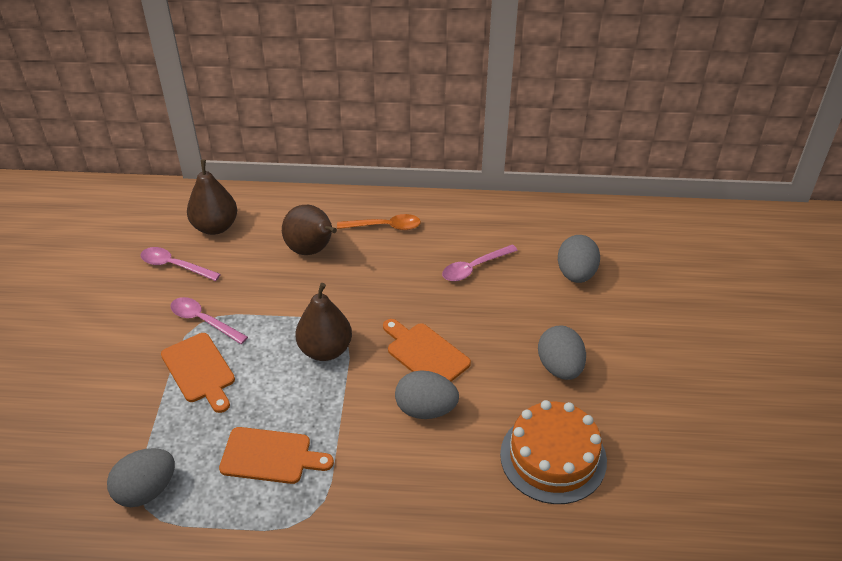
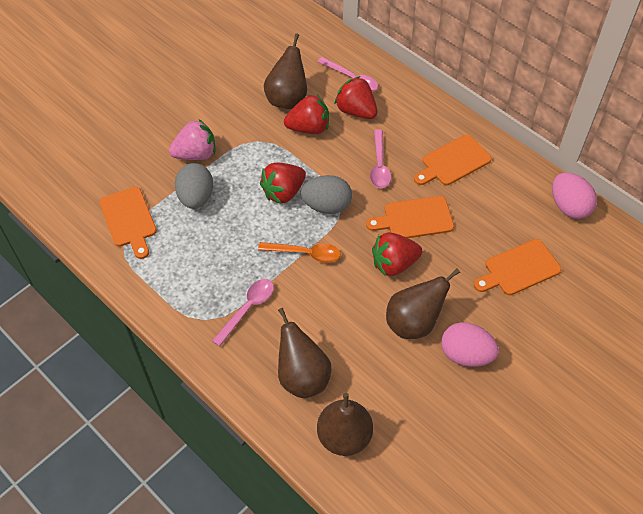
brown pear: [187,159,237,235] [282,205,337,255] [295,283,352,361] = 3 -> [264,34,307,109] [278,308,331,398] [317,393,373,456] [386,269,460,339] = 4
grey egg: [107,448,175,507] [395,370,459,419] [538,325,586,380] [558,235,600,283] = 4 -> [175,163,213,209] [301,175,352,214] = 2
orange cake: [500,400,607,504] = 1 -> none = 0
orange cutting board: [161,333,235,413] [219,427,334,484] [383,319,471,382] = 3 -> [99,187,157,259] [366,196,454,238] [414,135,492,185] [474,239,561,295] = 4
pink egg: none = 0 -> [441,322,499,367] [552,172,597,219] = 2
pink strawberry: none = 0 -> [169,119,215,160] = 1
red strawberry: none = 0 -> [260,163,306,204] [284,94,329,134] [335,76,378,119] [372,232,422,277] = 4

